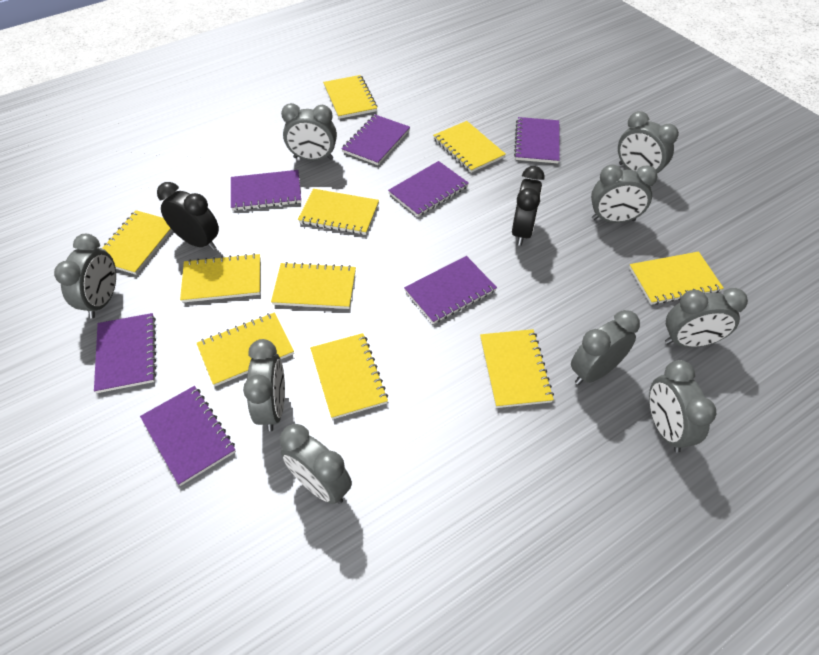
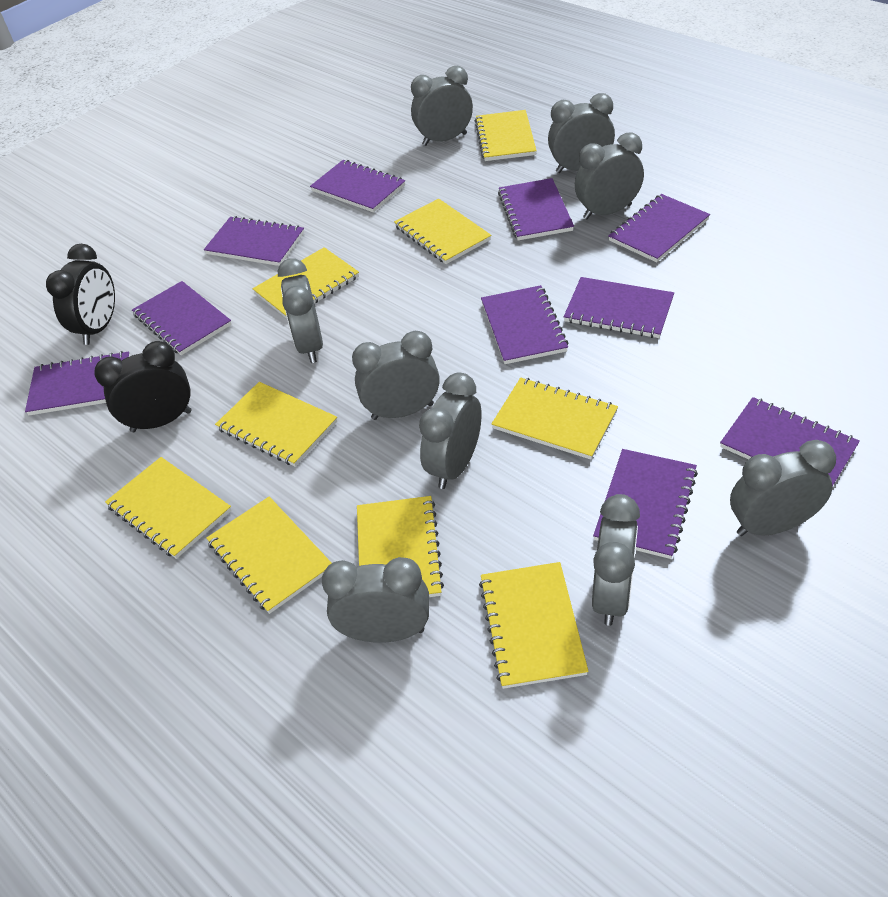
purple notebook: [94,313,156,393] [140,386,236,486] [231,170,301,211] [341,115,410,165] [388,161,469,217] [404,256,497,324] [514,117,560,163] = 7 -> [25,351,130,415] [132,281,232,355] [204,216,304,266] [310,160,405,212] [481,285,568,364] [498,178,574,240] [564,277,674,338] [593,449,698,559] [608,194,710,262] [720,397,860,487] = 10
yellow notebook: [100,210,172,275] [180,253,260,303] [197,312,294,386] [271,262,356,309] [298,189,379,235] [310,333,388,419] [323,75,378,119] [433,121,506,173] [480,329,554,408] [629,252,724,305] = 10 -> [105,457,232,559] [206,497,332,614] [215,382,337,466] [253,247,359,319] [357,496,444,597] [394,199,491,264] [475,110,537,161] [479,562,589,689] [492,378,618,460] = 9

